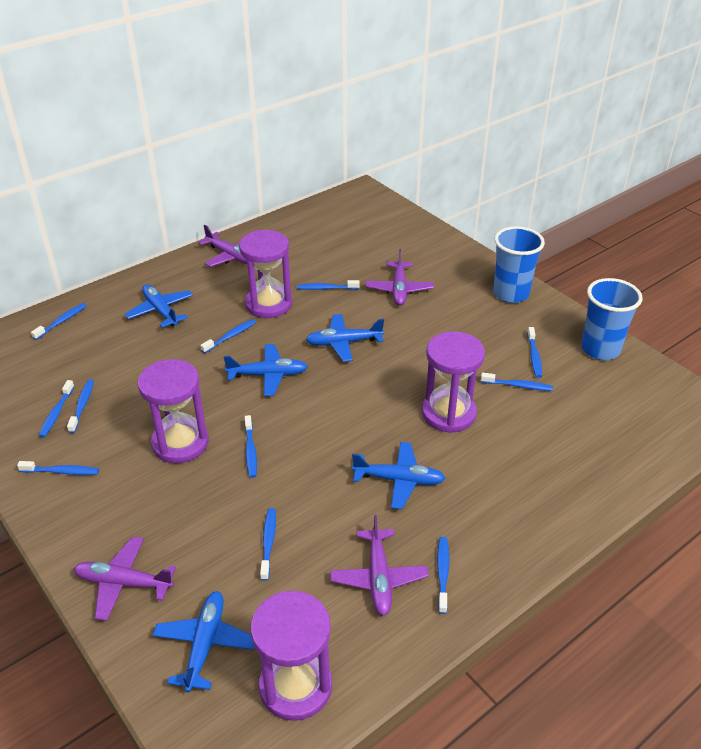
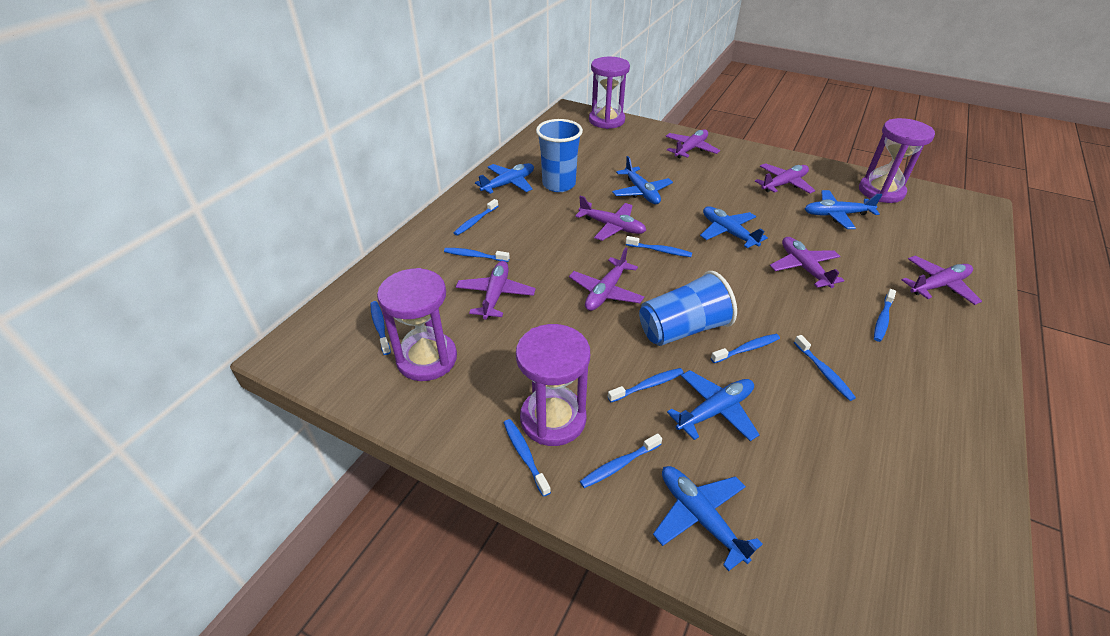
blue plane: [125,284,193,328] [152,591,254,693] [224,344,308,396] [306,314,384,362] [352,442,445,509] = 5 -> [475,163,534,194] [612,156,673,204] [653,466,763,571] [667,370,759,441] [700,206,768,248] [805,190,882,229] = 6
blue toothbrush: [17,461,99,475] [31,303,86,340] [39,380,74,438] [67,380,94,433] [200,319,256,353] [245,415,257,478] [260,508,276,581] [297,280,360,290] [437,537,449,614] [481,373,553,391] [527,327,542,378] = 11 -> [371,301,391,355] [444,248,510,262] [454,199,498,236] [504,419,551,497] [580,433,662,488] [608,368,684,402] [626,236,692,257] [711,334,780,363] [794,335,856,401] [874,289,896,342] = 10
purple plane: [74,537,176,621] [198,225,247,267] [330,515,429,616] [366,249,434,306] = 4 -> [456,261,536,319] [569,248,644,311] [575,196,646,241] [665,129,720,158] [755,163,815,193] [770,237,845,288] [902,256,982,305] = 7

